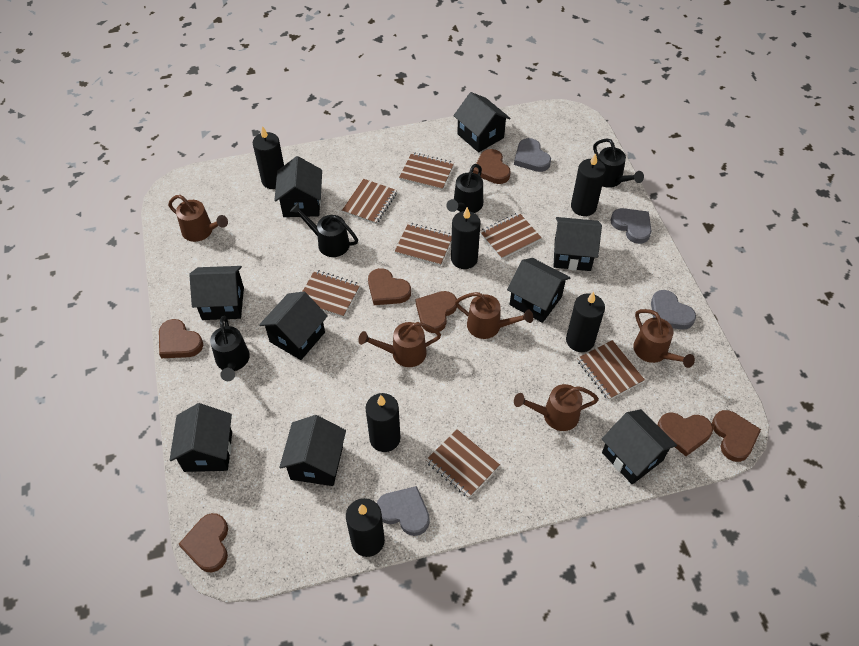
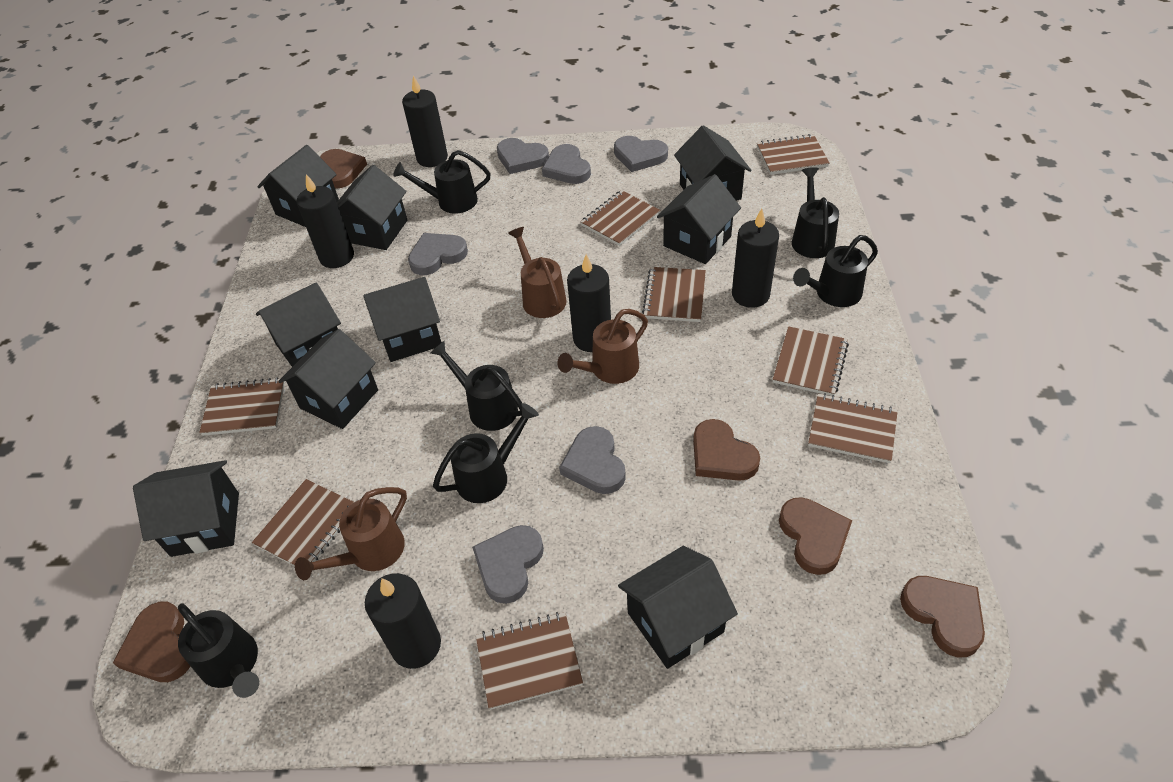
black candle: [253,126,284,189] [346,498,385,557] [366,393,401,452] [451,207,481,269] [566,292,605,352] [571,153,606,216] = 6 -> [297,174,354,268] [365,573,441,669] [402,76,448,167] [567,254,611,352] [732,209,779,308] = 5
black watering can: [210,316,250,381] [290,203,358,257] [446,164,483,213] [593,139,644,188] = 4 -> [178,603,259,698] [393,150,490,214] [430,341,522,431] [433,403,539,503] [792,167,839,258] [793,235,878,307] = 6
brown heart: [159,319,203,358] [178,513,228,572] [368,268,411,305] [416,291,457,333] [473,149,511,184] [658,412,713,456] [712,410,761,462] = 7 -> [113,602,191,682] [320,149,367,189] [693,419,760,481] [779,497,852,575] [900,576,985,657] = 5
brown notebook: [302,270,361,318] [342,179,397,224] [395,223,452,266] [399,152,454,190] [426,429,500,498] [480,213,542,259] [577,340,645,400] = 7 -> [199,377,285,436] [252,479,354,566] [476,612,583,710] [580,190,660,246] [642,267,706,322] [757,134,829,175] [773,326,849,396] [808,393,898,463] = 8
brown watering can: [168,195,228,242] [358,322,441,367] [455,292,533,339] [514,384,599,431] [633,309,695,368] = 5 -> [295,487,407,580] [508,227,567,318] [557,309,648,384] = 3
grey heart: [377,486,430,536] [514,138,551,172] [610,208,652,244] [651,290,696,330] = 4 -> [408,233,468,275] [472,525,544,604] [497,138,549,174] [542,144,591,184] [559,426,626,494] [614,136,668,172] = 6

